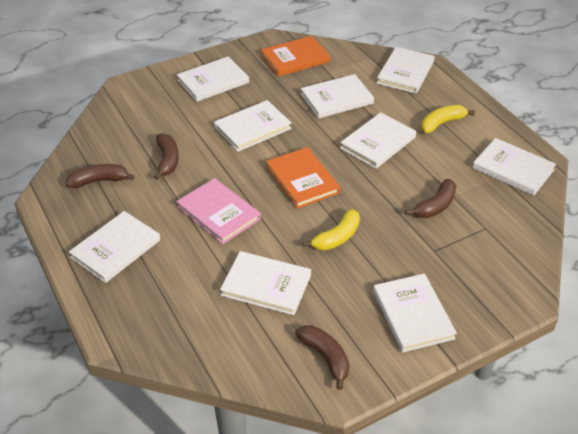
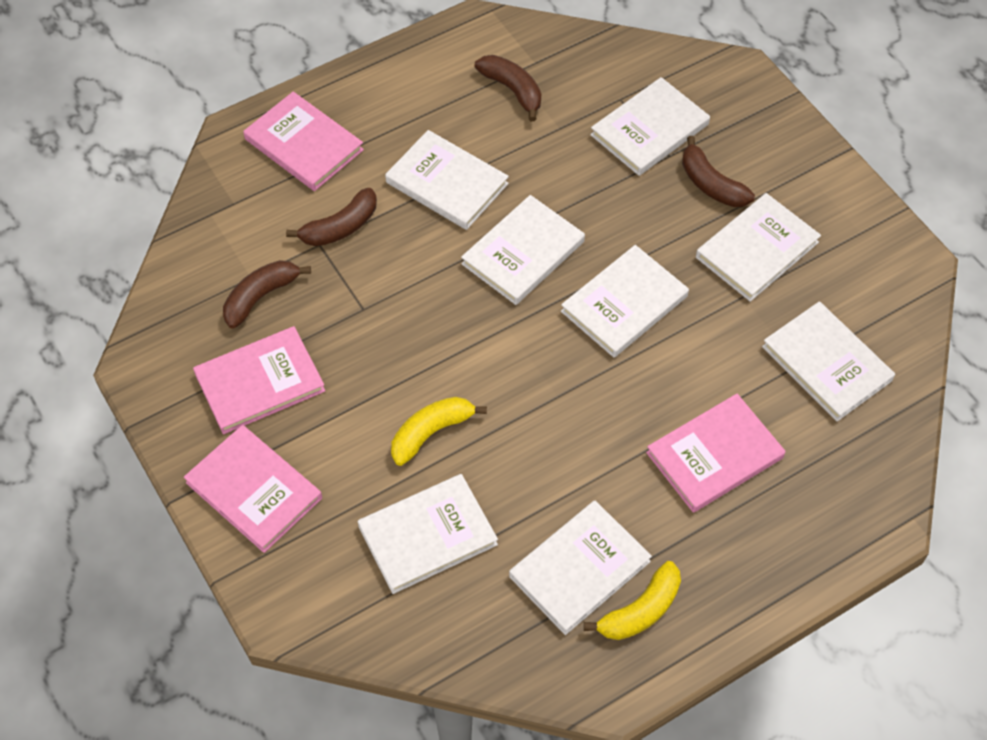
orange book: [261,36,330,77] [266,147,340,209] = 2 -> none = 0
pink book: [177,178,261,244] = 1 -> [184,425,322,553] [193,326,325,434] [243,92,364,191] [646,394,786,513] = 4
white book: [69,211,160,283] [177,56,249,102] [214,100,292,152] [220,251,311,315] [301,74,374,119] [340,112,416,169] [373,274,457,352] [377,47,435,94] [472,138,556,196] = 9 -> [358,474,498,594] [385,130,509,230] [461,195,585,305] [509,501,652,635] [561,245,689,357] [591,77,710,176] [696,193,821,302] [762,301,895,421] = 8

